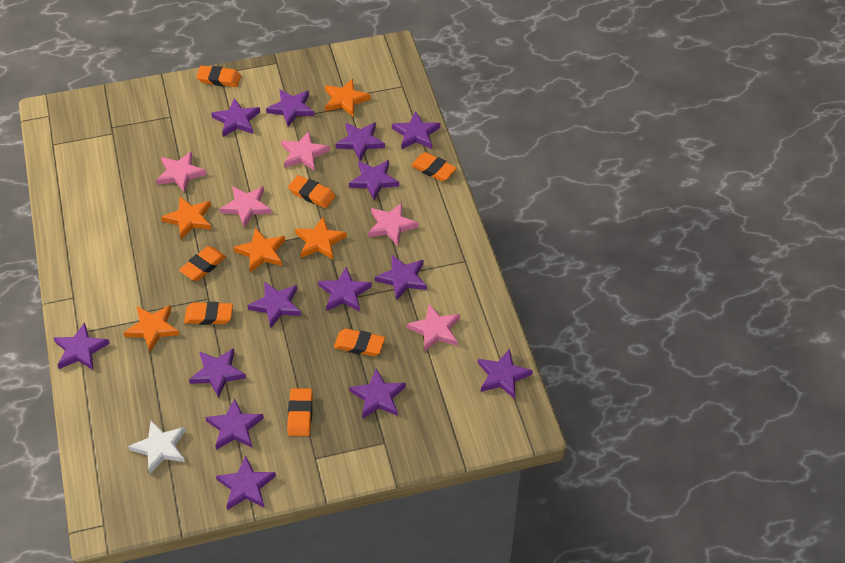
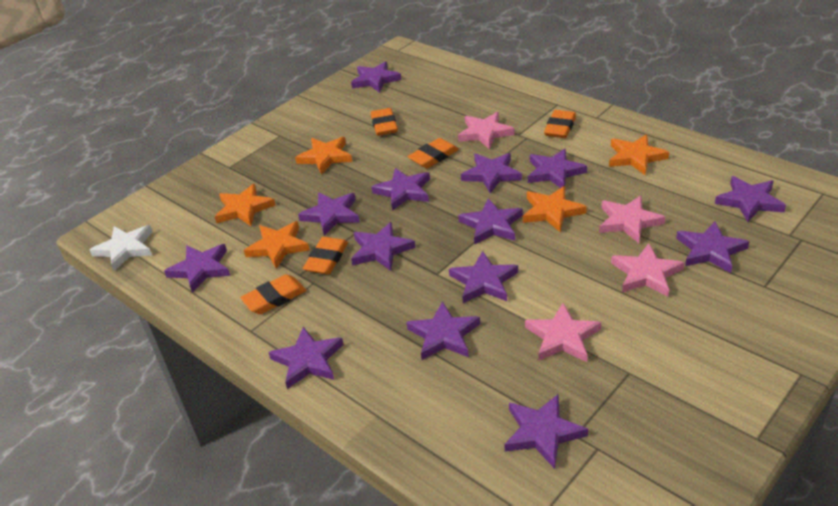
orange eraser: [179,246,226,281] [184,302,233,325] [196,65,241,87] [287,388,313,436] [288,175,335,208] [334,329,385,356] [411,152,457,181] = 7 -> [240,274,306,314] [303,237,348,274] [371,108,398,136] [408,138,459,168] [544,110,576,138] = 5
pink star: [156,151,207,193] [220,186,272,228] [281,131,330,171] [368,203,419,246] [407,304,460,352] = 5 -> [458,112,515,149] [525,303,601,362] [599,196,665,243] [611,243,684,297] = 4

